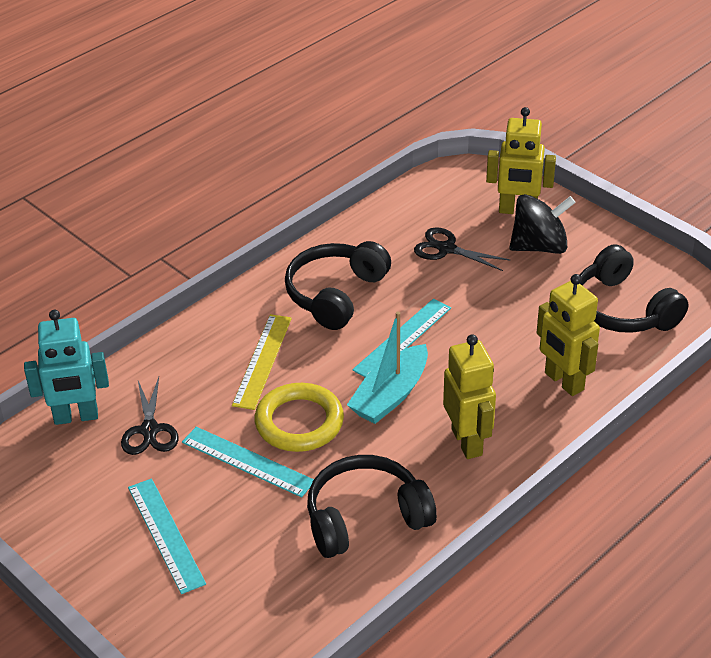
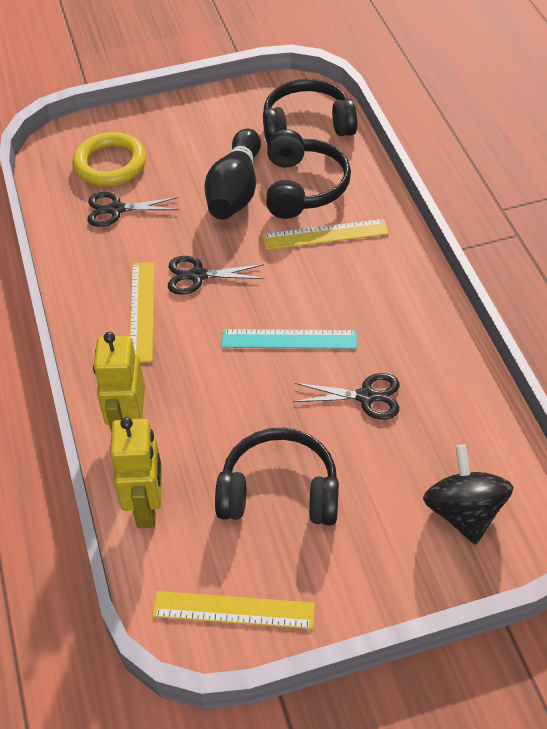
black bowling pin: none = 0 -> [204,129,261,220] = 1
black scissors: [121,377,179,455] [414,227,510,271] = 2 -> [87,192,179,227] [168,256,264,295] [293,373,400,419] = 3
turquoise boat: [347,312,428,424] = 1 -> none = 0
turquoise robot: [24,310,109,425] = 1 -> none = 0
turquoise ruler: [128,478,206,594] [182,427,314,497] [352,298,451,377] = 3 -> [222,329,357,349] = 1
yellow robot: [443,334,496,459] [486,107,556,214] [537,274,600,396] = 3 -> [93,332,145,432] [110,417,162,528] = 2
yellow ruler: [232,314,292,410] = 1 -> [130,262,154,362] [152,591,315,629] [262,219,389,250] = 3

